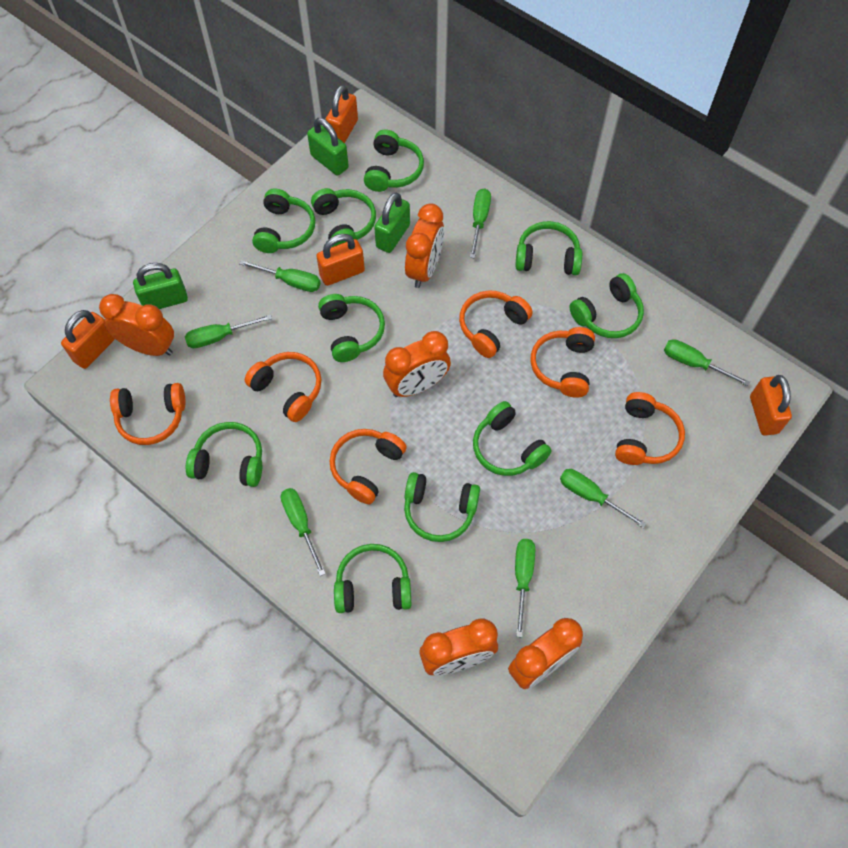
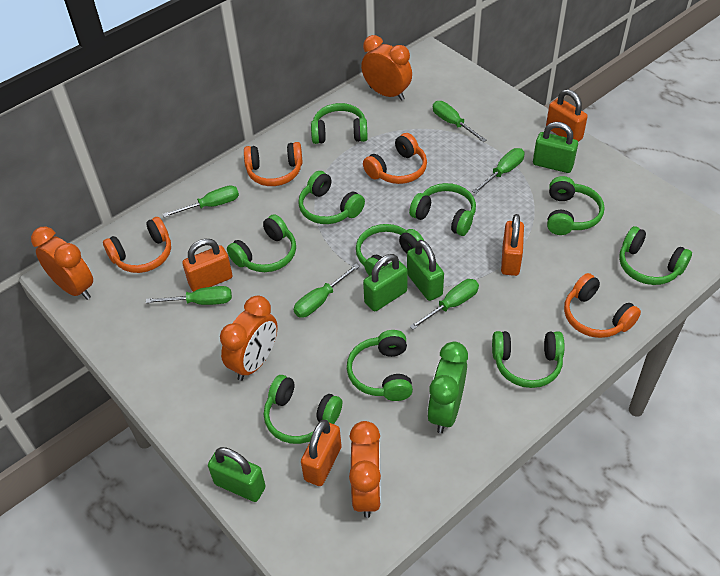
green clock: none = 0 -> [427,342,468,433] = 1
green padlock: [133,263,188,309] [307,118,349,176] [374,193,410,253] = 3 -> [208,447,266,502] [363,254,408,311] [407,240,444,301] [533,122,578,173] = 4
green screwdriver: [185,314,272,348] [239,260,321,292] [281,488,326,576] [470,188,491,259] [515,539,535,637] [560,469,647,528] [664,339,750,386] = 7 -> [146,286,232,305] [163,185,239,217] [294,264,360,317] [409,279,479,330] [433,101,486,142] [472,148,525,194] = 6
orange clock: [99,294,174,356] [383,331,451,397] [405,203,444,288] [419,618,498,676] [508,618,583,689] = 5 -> [31,227,93,300] [220,296,278,381] [349,421,381,518] [361,35,412,101] = 4
orange headphones: [110,383,185,445] [245,352,322,422] [330,429,407,504] [459,290,533,358] [531,327,595,398] [615,392,685,465] = 6 -> [103,217,171,273] [244,142,303,186] [363,133,427,184] [564,273,641,338] = 4

